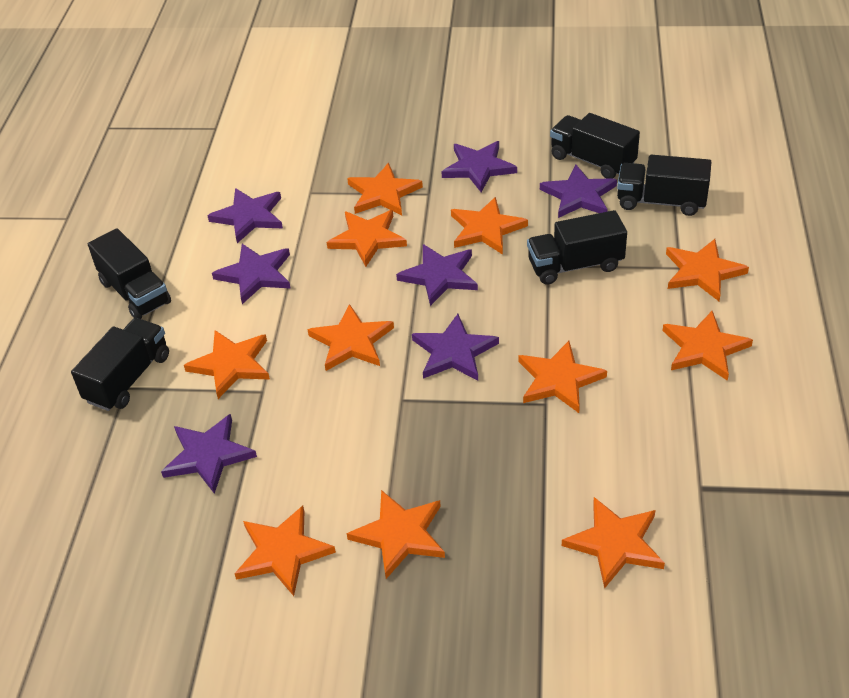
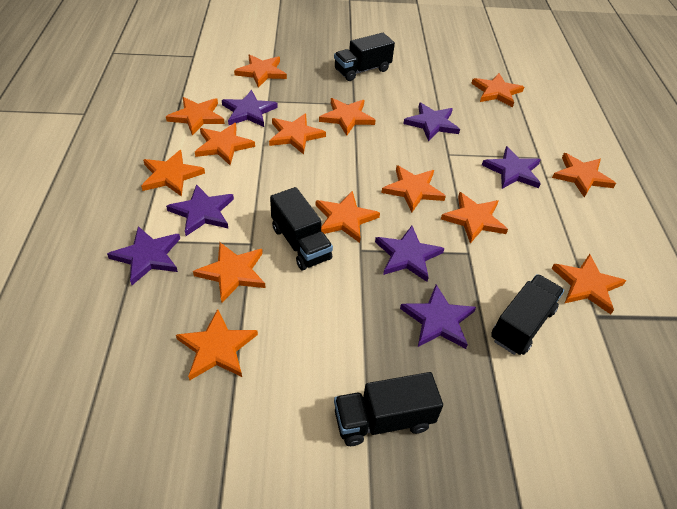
black truck: [71,318,169,411] [88,229,171,319] [527,210,627,285] [550,113,640,179] [617,155,711,216] = 5 -> [270,187,333,270] [334,33,395,81] [334,372,443,446] [491,274,564,355] = 4
orange star: [184,330,270,399] [234,506,336,596] [307,304,394,371] [327,210,407,267] [347,163,423,215] [347,490,445,579] [451,197,528,255] [518,341,607,413] [562,497,665,589] [662,311,753,381] [666,239,749,301] = 11 -> [141,150,205,197] [166,97,225,136] [176,309,258,380] [193,242,266,303] [195,123,255,165] [234,55,287,88] [269,113,326,154] [316,191,380,243] [319,98,376,136] [381,165,446,212] [441,192,508,243] [471,73,524,107] [552,153,616,198] [552,254,626,314] = 14

